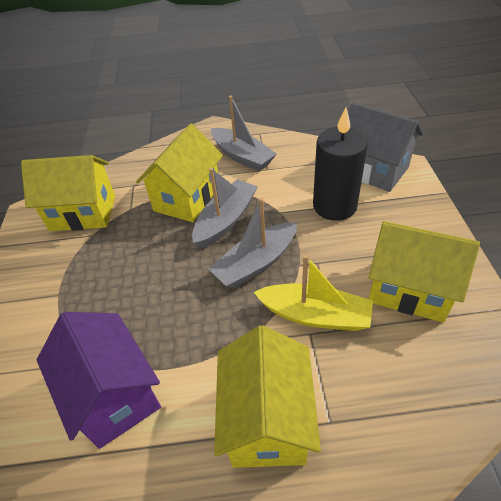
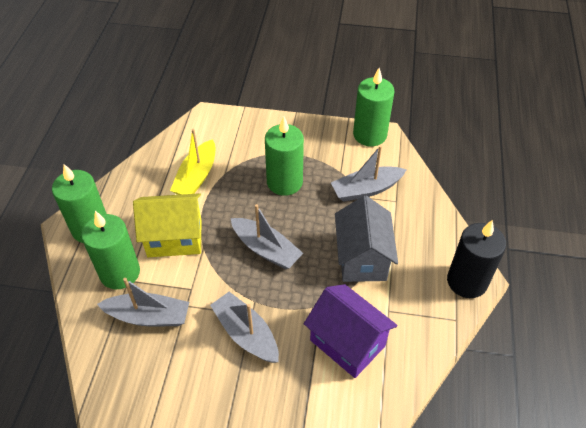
green candle: none = 0 -> [52,164,106,243] [81,211,140,289] [265,116,304,196] [353,68,395,146] = 4
grey boat: [192,168,258,248] [209,198,297,288] [211,95,277,171] = 3 -> [97,278,189,326] [210,292,279,363] [231,204,303,269] [331,145,407,202] = 4
yellow house: [21,155,115,231] [136,124,223,222] [214,325,321,468] [369,221,480,322] = 4 -> [133,193,201,257] = 1

